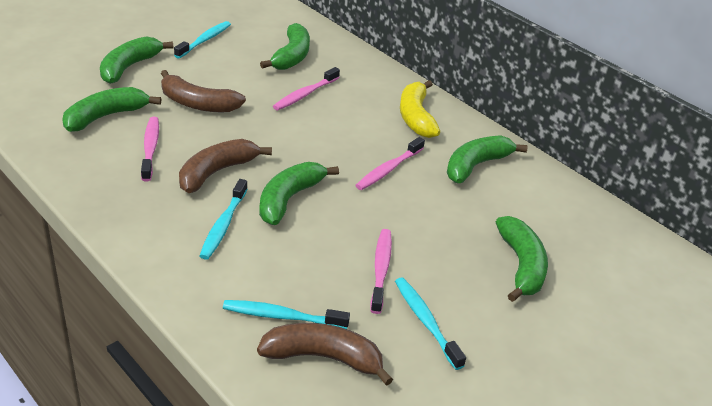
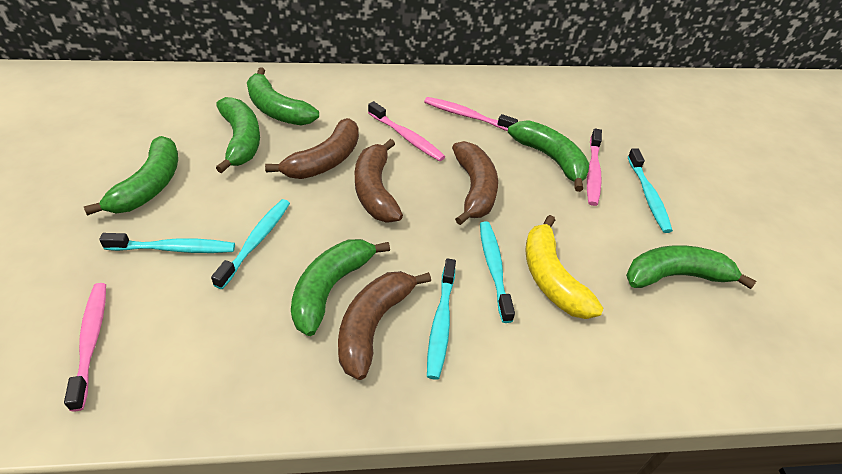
brown banana: [161,70,246,112] [179,139,272,193] [257,323,393,386] = 3 -> [265,118,359,179] [338,271,431,380] [355,139,403,222] [452,141,498,225] = 4
turquoise toothbrush: [174,21,231,58] [199,179,248,260] [223,300,350,329] [395,277,466,370] = 4 -> [99,233,235,253] [211,199,290,289] [427,259,456,380] [480,221,515,323] [628,149,673,233] = 5

